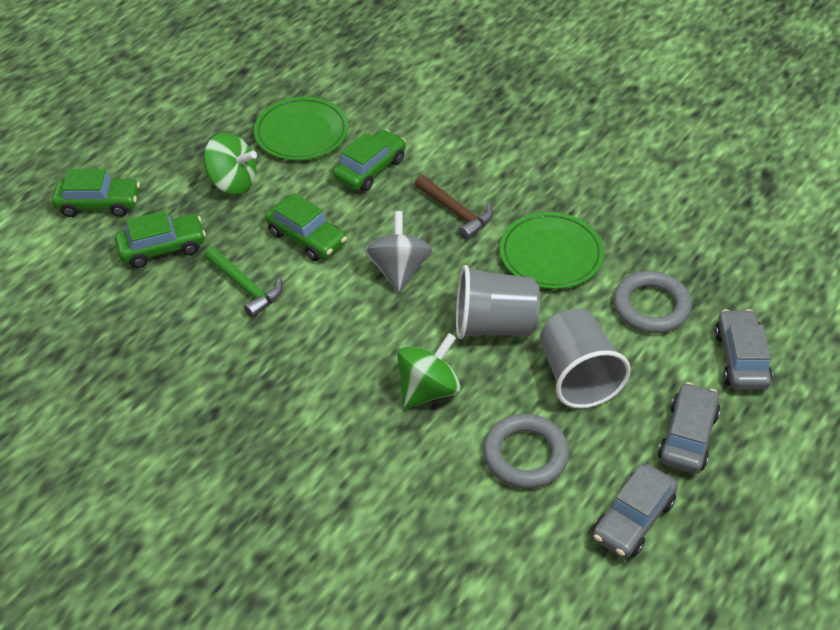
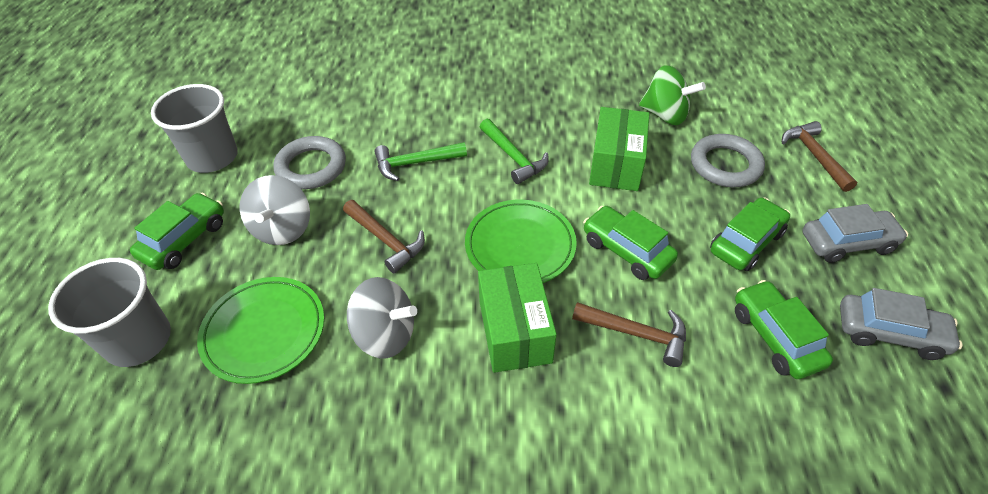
brown hammer: [415,175,493,240] = 1 -> [343,200,425,273] [572,302,686,367] [782,121,857,192] = 3
green box: none = 0 -> [478,263,557,373] [589,107,650,191] = 2
green hammer: [204,247,283,318] = 1 -> [374,142,467,181] [480,119,549,184] = 2
green spinning top: [204,133,257,195] [397,333,461,409] = 2 -> [639,65,706,125] = 1
grey car: [593,464,678,558] [658,382,720,473] [715,309,772,390] = 3 -> [803,204,908,263] [840,288,963,360] = 2
grey spinning top: [365,211,432,293] = 1 -> [240,175,310,245] [347,277,417,358] = 2

